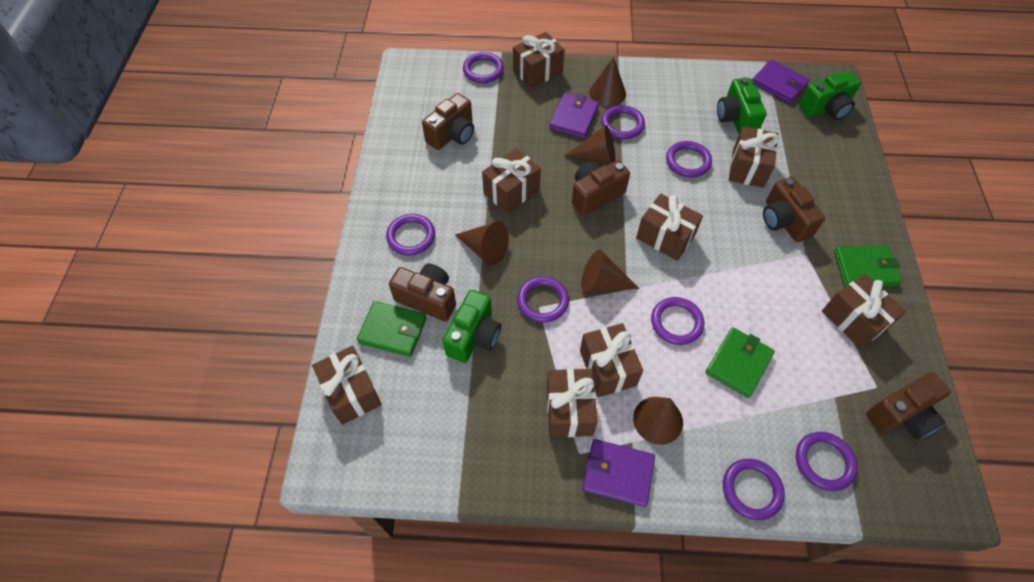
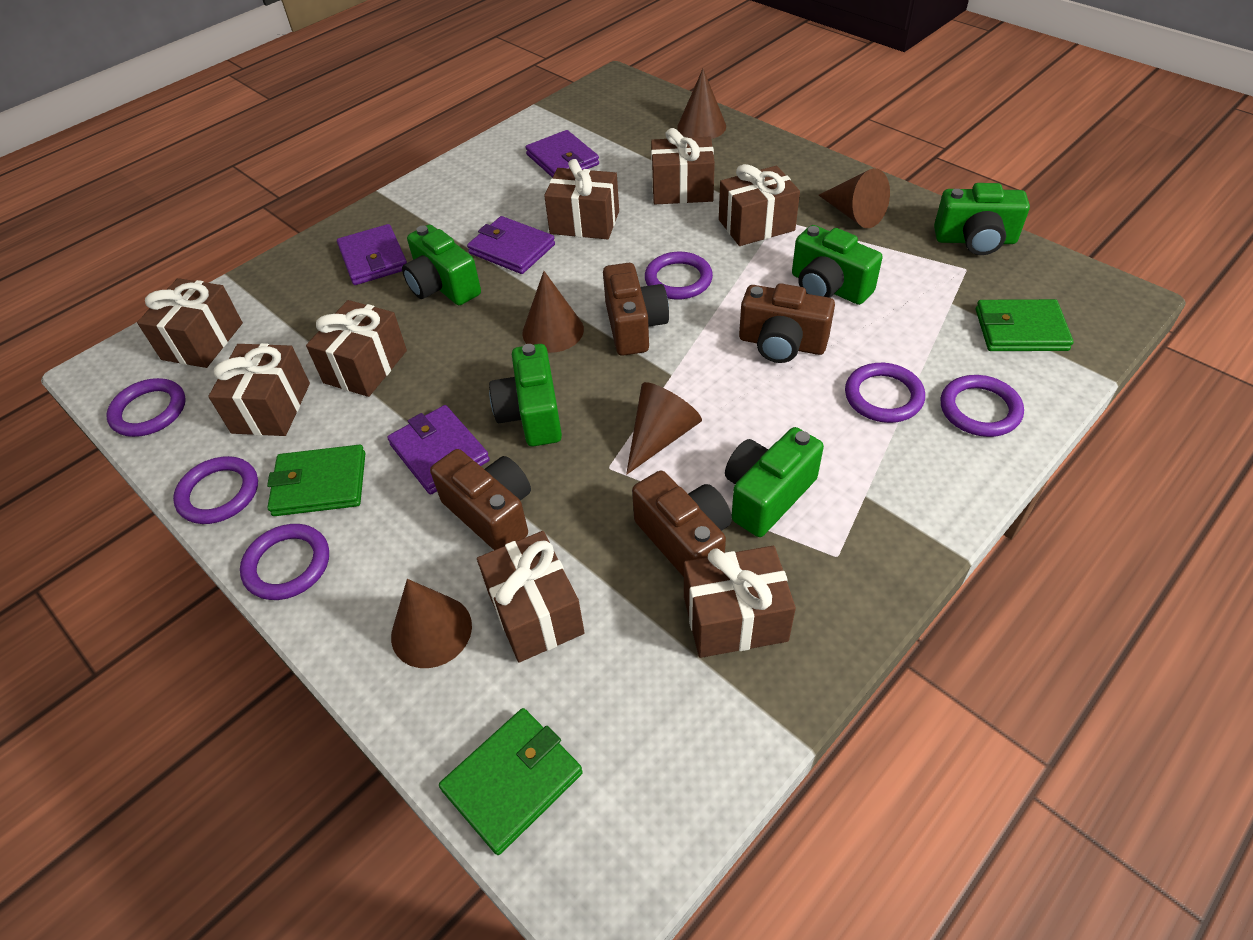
brown camera: [389,263,456,321] [422,93,474,150] [572,160,630,215] [763,177,825,242] [866,373,951,439] = 5 -> [430,449,531,550] [603,263,669,356] [632,471,732,577] [739,283,835,363] = 4
green camera: [442,290,501,363] [717,77,767,133] [799,72,861,120] = 3 -> [402,225,481,305] [489,344,562,446] [725,427,824,537] [792,225,883,305] [934,183,1030,255] = 5
purple ring: [386,214,435,255] [463,52,504,83] [517,276,569,323] [601,105,645,139] [651,297,704,345] [666,141,712,177] [723,459,785,520] [796,432,858,491] = 8 -> [106,378,186,437] [173,456,258,524] [240,524,329,600] [645,252,713,300] [845,363,925,423] [940,375,1024,437] = 6
purple wallet: [549,93,599,138] [583,439,655,507] [752,60,810,103] = 3 -> [337,224,407,285] [387,405,490,495] [467,216,555,274] [525,130,599,178] = 4

